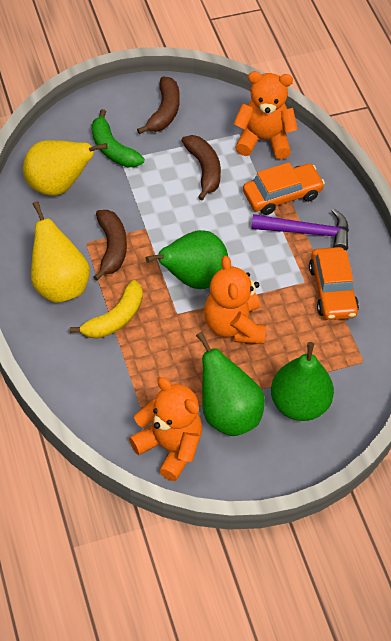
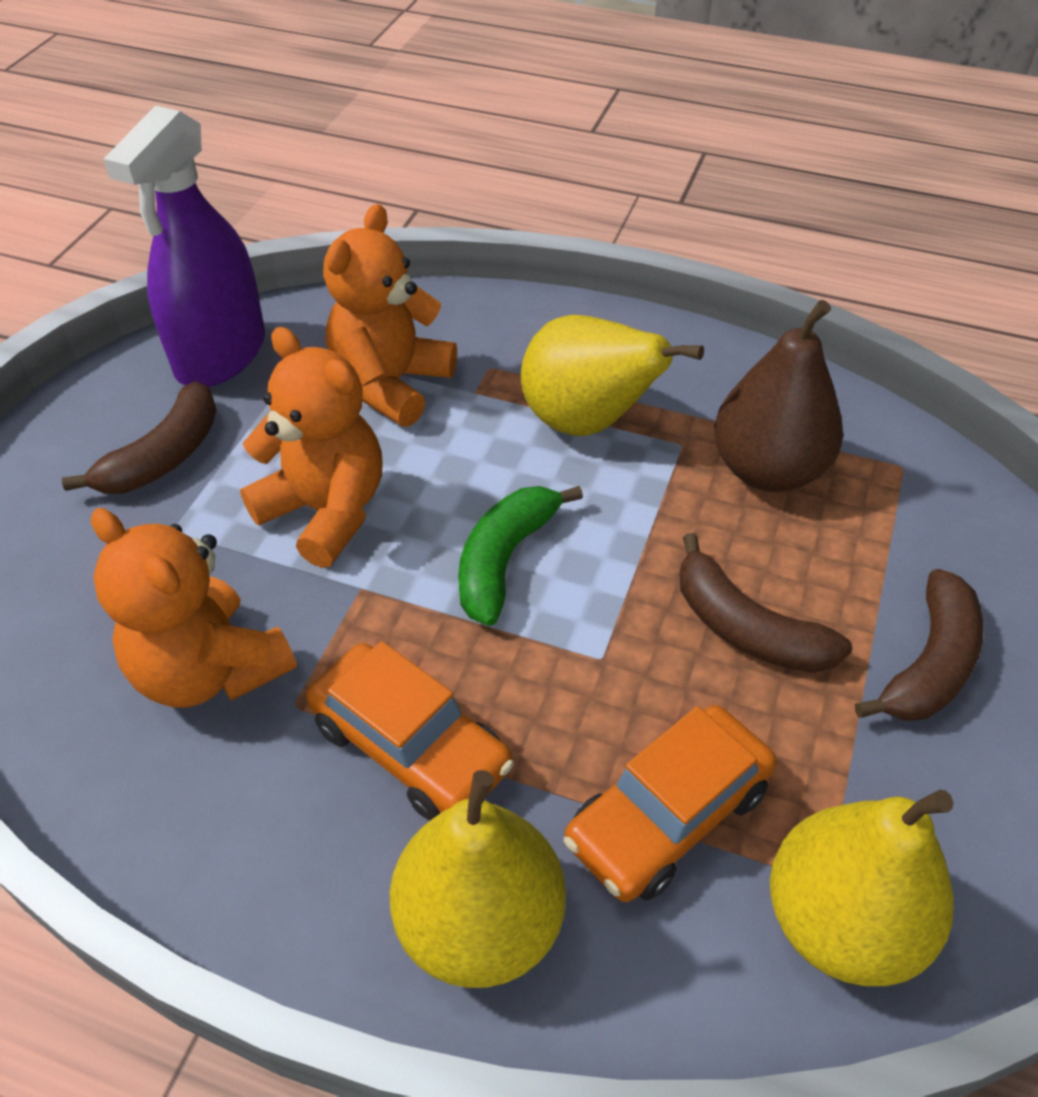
brown pear: none = 0 -> [714,300,843,492] = 1
green pear: [145,230,228,289] [196,332,265,436] [271,342,334,421] = 3 -> none = 0
purple hammer: [251,209,349,250] = 1 -> none = 0
purple spray bottle: none = 0 -> [103,106,265,387] = 1
yellow banana: [70,280,143,339] = 1 -> none = 0
yellow pear: [23,140,108,196] [31,201,90,303] = 2 -> [390,770,566,988] [521,315,704,436] [770,790,954,986] = 3

